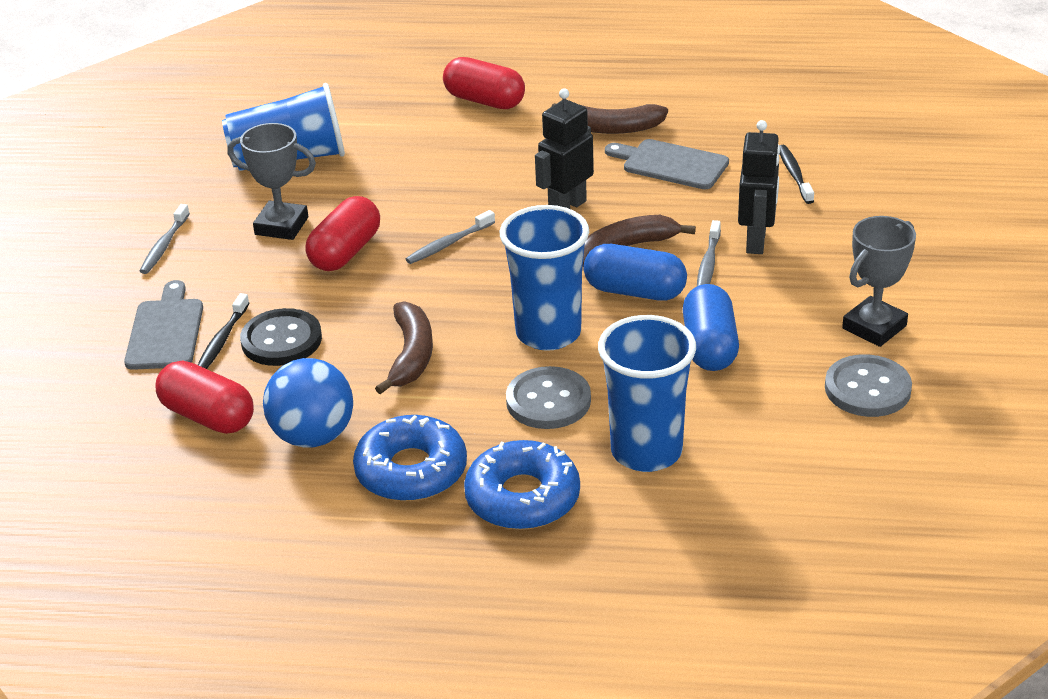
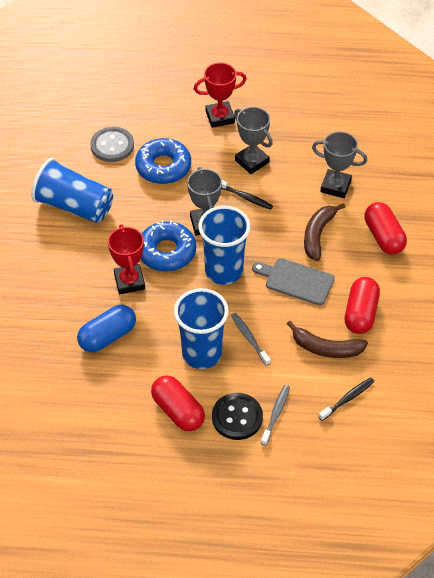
black robot: [535,89,594,209] [738,120,780,254] = 2 -> none = 0
blue ball: [263,358,353,448] = 1 -> none = 0
blue capsule: [583,244,687,301] [683,284,739,371] = 2 -> [77,305,136,352] = 1
brown banana: [375,301,433,394] [551,103,668,134] [583,215,696,267] = 3 -> [287,321,368,358] [304,203,345,261] = 2
grey button: [506,366,591,429] [825,354,912,417] = 2 -> [90,127,134,162] = 1
grey cutting board: [124,280,203,370] [605,139,729,189] = 2 -> [252,258,335,305] = 1
grey toothbrush: [140,204,190,274] [406,210,495,264] [697,220,721,286] = 3 -> [231,313,271,366] [261,385,290,446] = 2
grey trophy: [227,123,316,240] [842,216,916,347] = 2 -> [187,167,222,235] [234,107,273,174] [312,132,368,198] = 3
red trophy: none = 0 -> [108,224,145,294] [194,63,247,128] = 2

